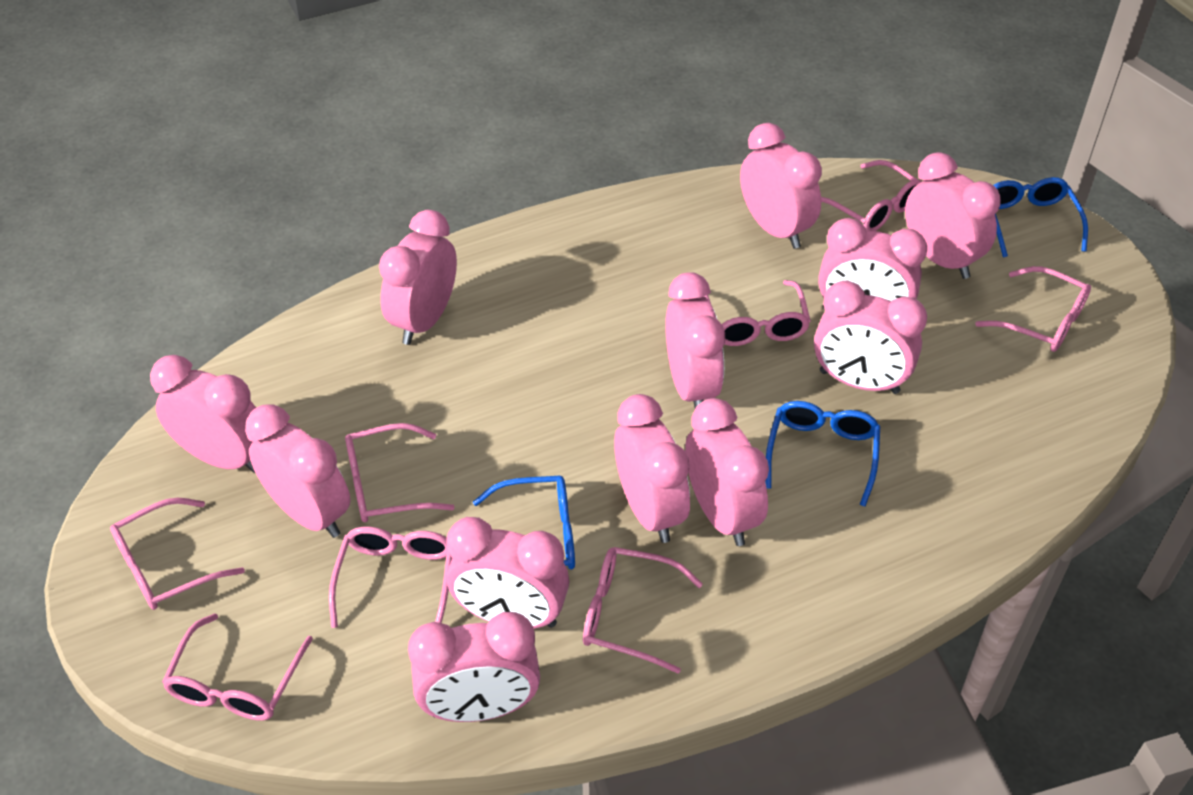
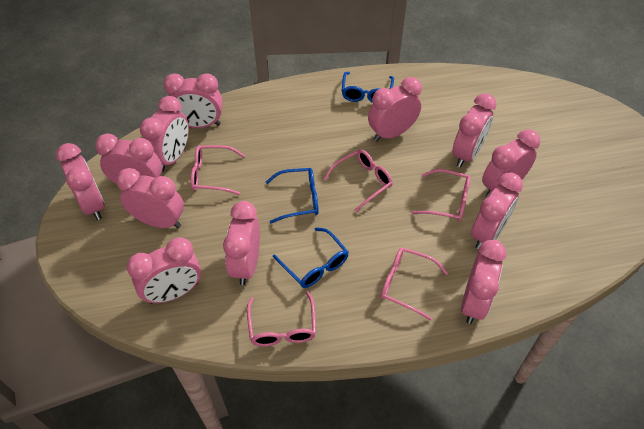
pink glasses: [110,498,245,610] [162,613,313,721] [329,526,452,628] [345,423,455,522] [583,547,703,674] [704,280,811,346] [821,160,921,231] [975,266,1091,352] = 8 -> [191,145,245,195] [247,292,316,347] [323,149,393,212] [381,247,448,321] [411,169,471,222] = 5

